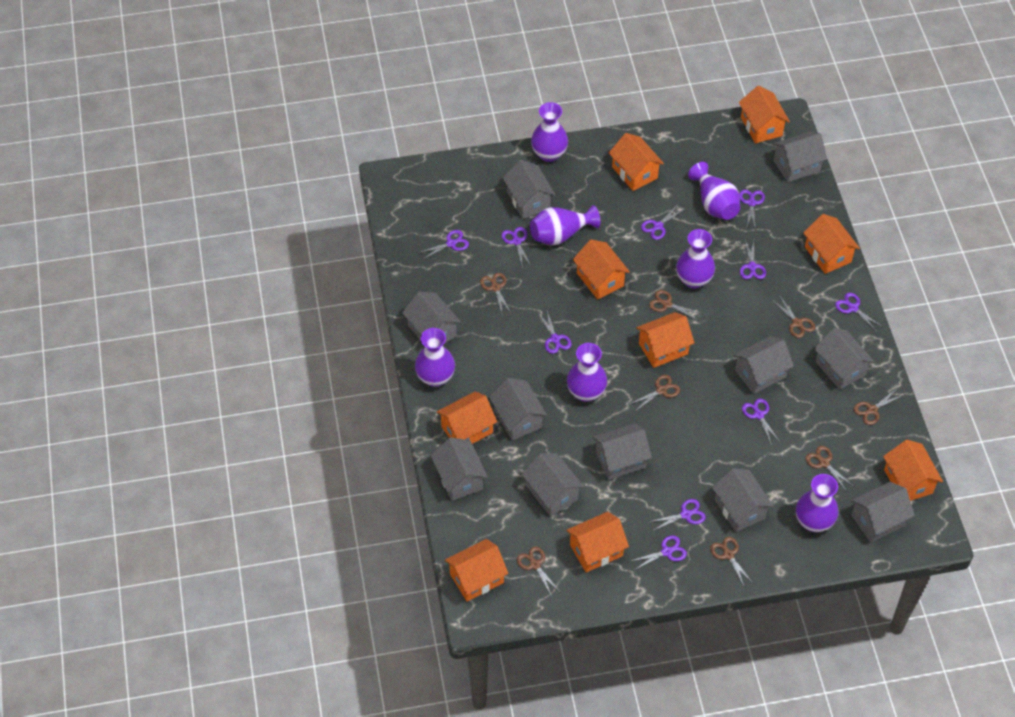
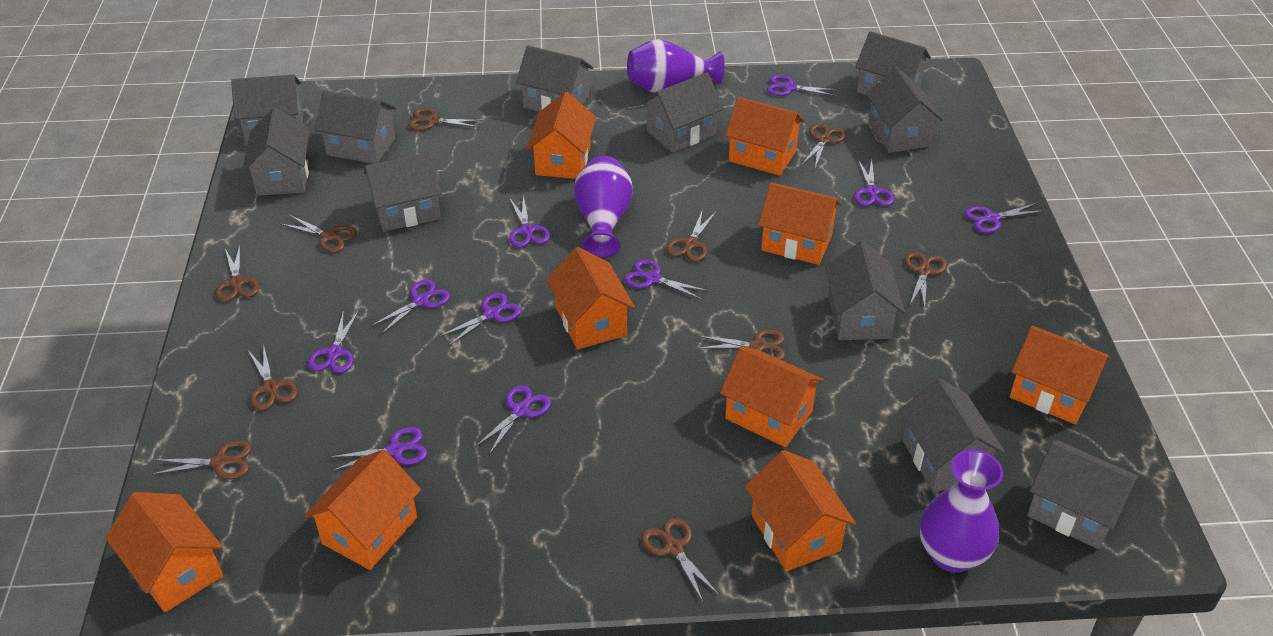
brown scissors: [480,273,511,316] [517,547,561,597] [630,375,680,411] [649,290,702,320] [710,537,753,588] [772,296,815,338] [806,446,853,492] [853,390,903,425] = 8 -> [151,440,252,479] [215,245,259,302] [248,344,298,410] [281,215,357,253] [408,108,482,131] [641,518,720,602] [666,209,716,262] [697,329,785,360] [802,123,846,168] [905,251,947,309] = 10
purple vase: [415,328,455,387] [530,205,600,245] [531,102,568,162] [567,343,607,402] [676,229,715,289] [688,162,740,220] [796,474,838,532] = 7 -> [574,156,633,258] [627,39,725,92] [920,450,1003,573] = 3

